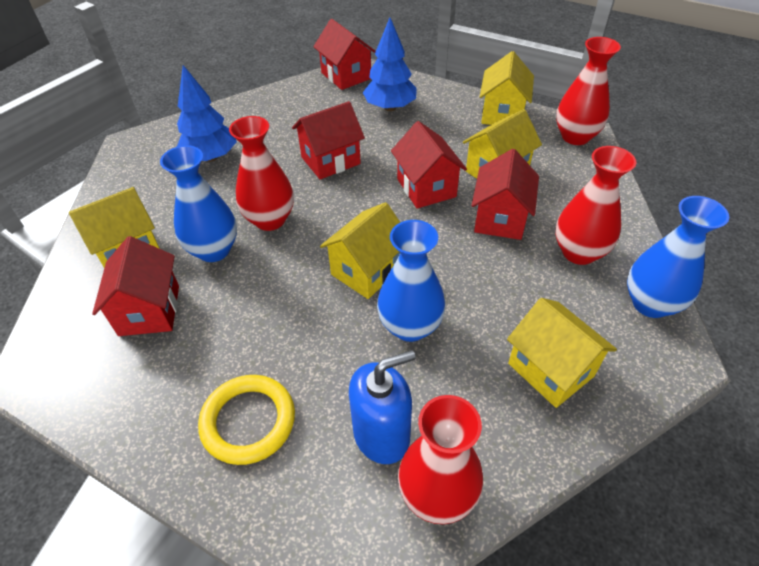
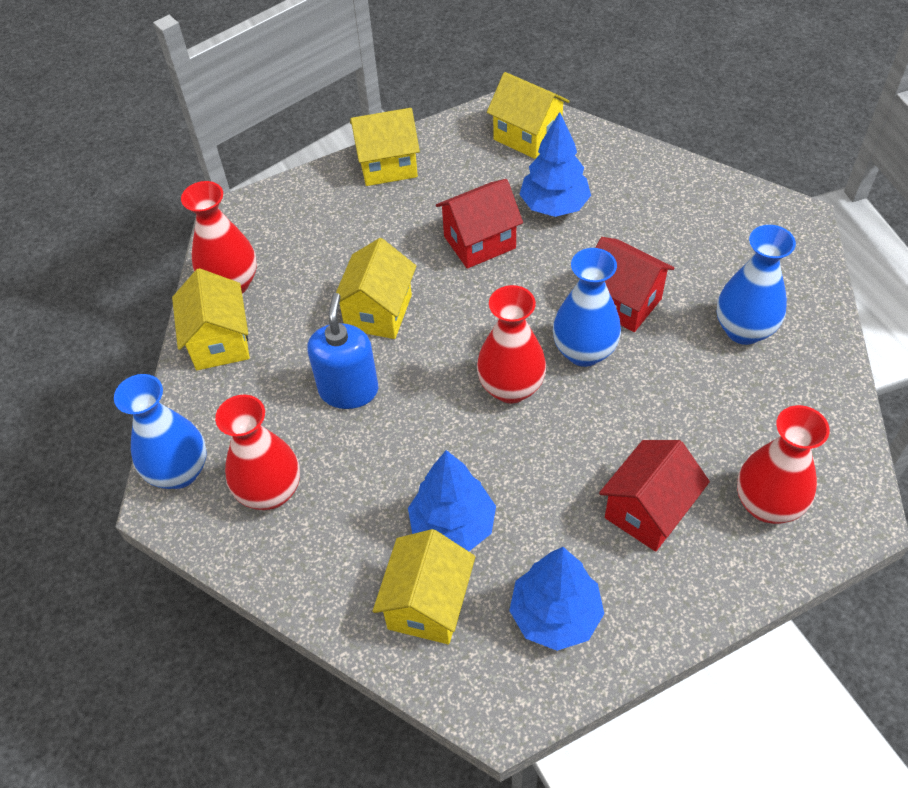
blue tree: [177,65,237,162] [363,18,416,111] = 2 -> [408,450,496,551] [509,547,604,651] [519,112,591,217] = 3
red house: [92,236,179,336] [292,101,365,179] [313,19,376,90] [391,121,467,209] [471,149,539,240] = 5 -> [436,179,523,269] [596,237,674,332] [599,440,710,552] = 3
yellow ring: [198,375,295,465] = 1 -> none = 0

